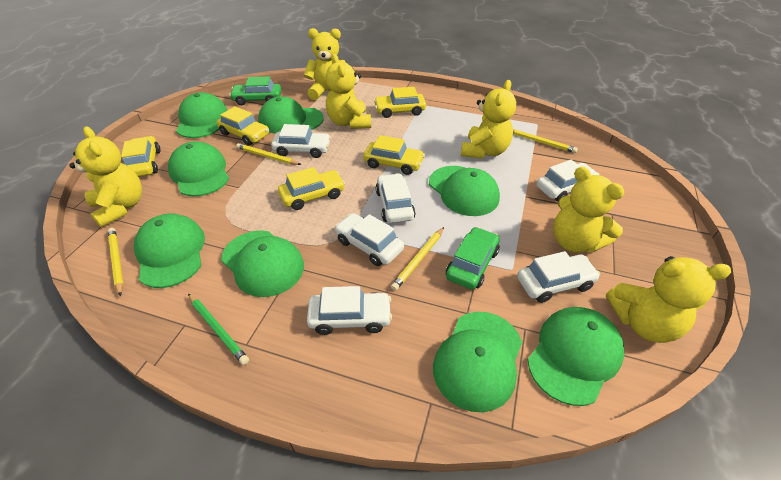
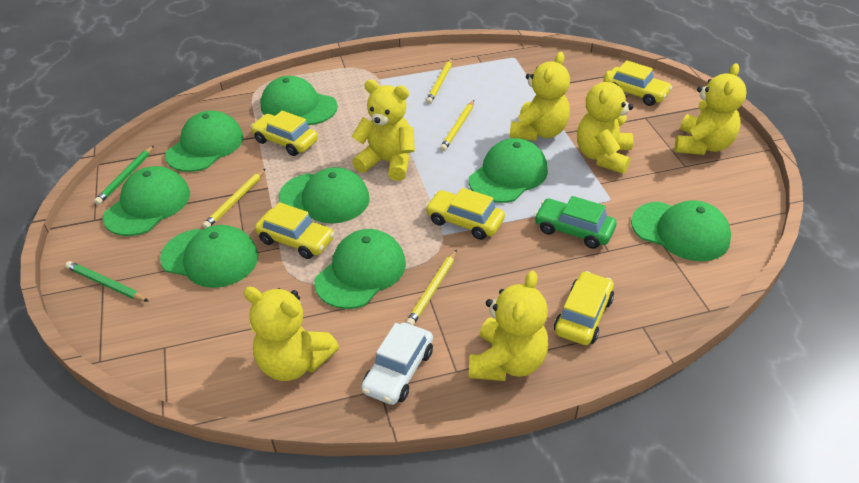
green car: [229,76,282,105] [446,227,500,290] = 2 -> [534,196,616,249] = 1
green pencil: [188,294,249,365] = 1 -> [65,261,149,302] [94,146,154,205] = 2
white car: [271,124,331,158] [307,286,392,335] [335,213,404,266] [376,173,415,223] [517,251,600,303] [536,160,600,202] = 6 -> [361,323,433,405] = 1

